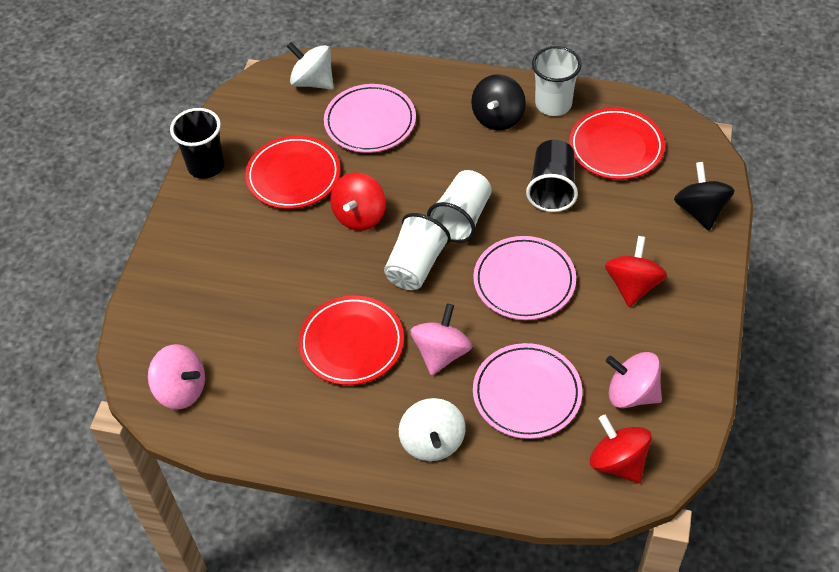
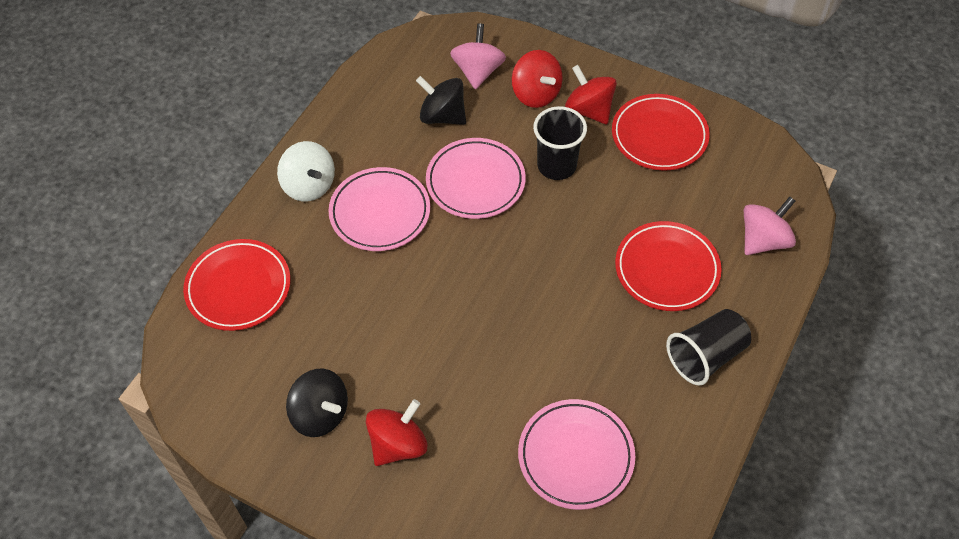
pink spinning top: [148,344,205,409] [410,304,473,376] [606,352,662,408] = 3 -> [450,23,506,90] [744,196,796,255] = 2
white cup: [384,213,451,290] [427,170,492,243] [532,46,582,116] = 3 -> none = 0
white spinning top: [287,42,334,89] [399,398,466,461] = 2 -> [277,141,335,201] = 1

